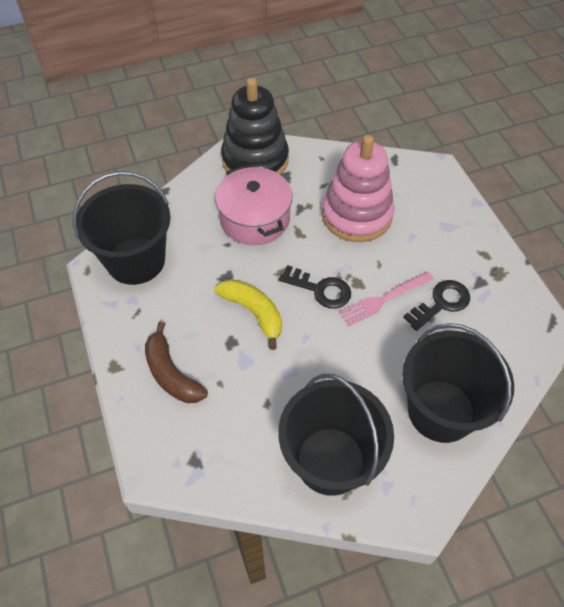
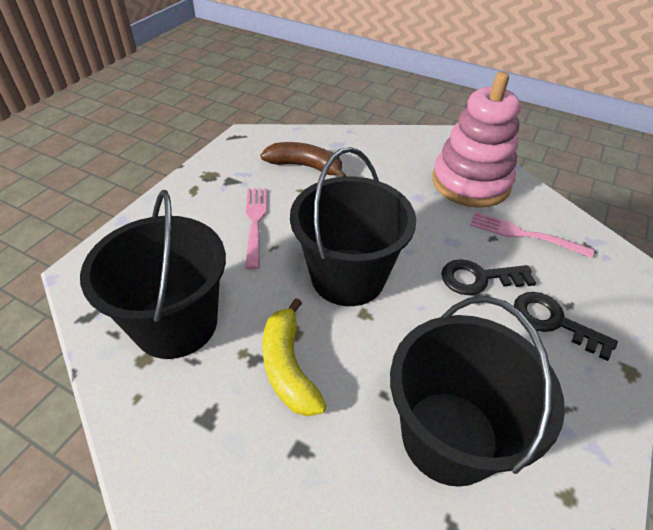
black stacking toy: [221,77,289,175] = 1 -> none = 0
pink fork: [339,272,434,326] = 1 -> [245,188,267,269] [470,212,594,258] = 2
pink pot: [215,165,292,245] = 1 -> none = 0

